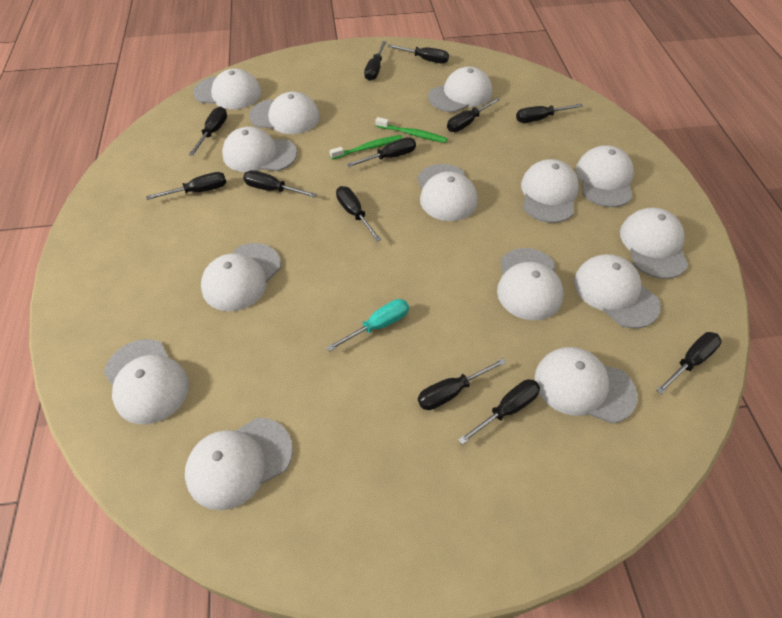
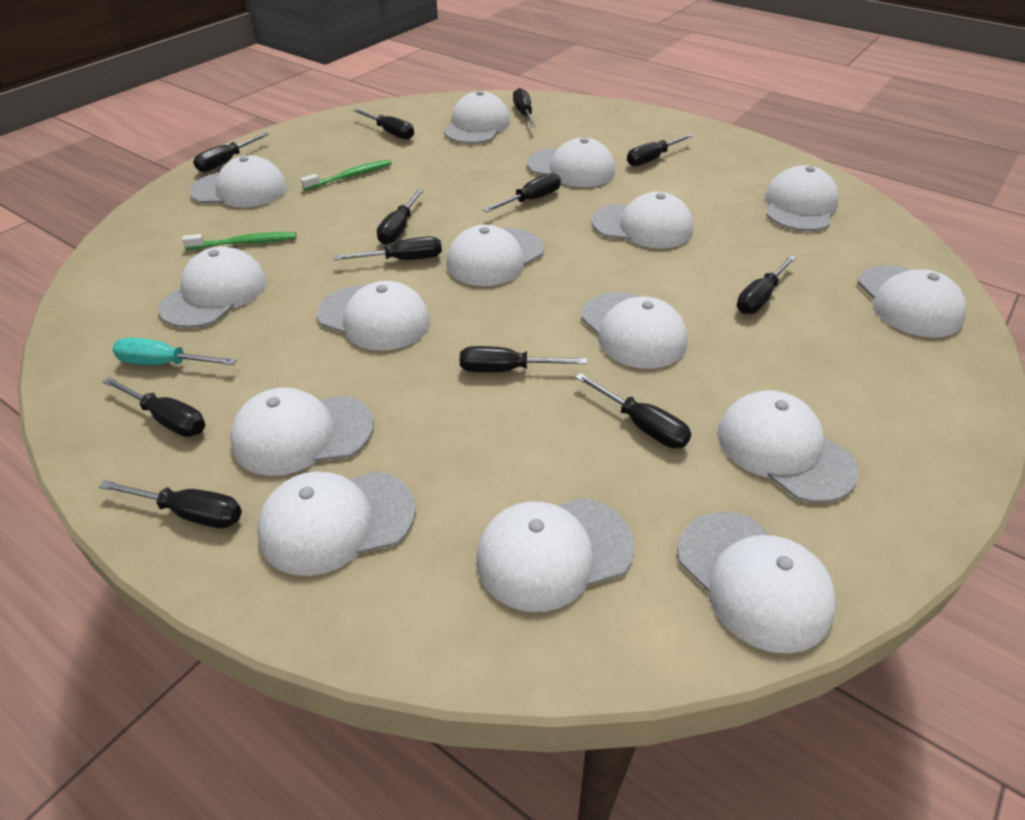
white cap: [104,339,189,424] [185,418,293,510] [193,69,262,109] [201,243,281,311] [222,127,297,172] [249,92,320,134] [418,164,478,221] [428,66,492,112] [497,248,564,321] [521,159,579,223] [535,347,637,424] [574,254,661,329] [576,145,634,207] [620,208,688,279] = 14 -> [158,247,267,328] [190,155,287,208] [230,387,374,476] [257,471,416,576] [317,281,430,351] [444,91,511,144] [446,225,544,286] [476,498,635,612] [527,138,615,187] [581,292,687,369] [592,192,693,249] [677,512,836,654] [718,390,859,503] [765,165,839,231] [858,265,966,338] = 15

